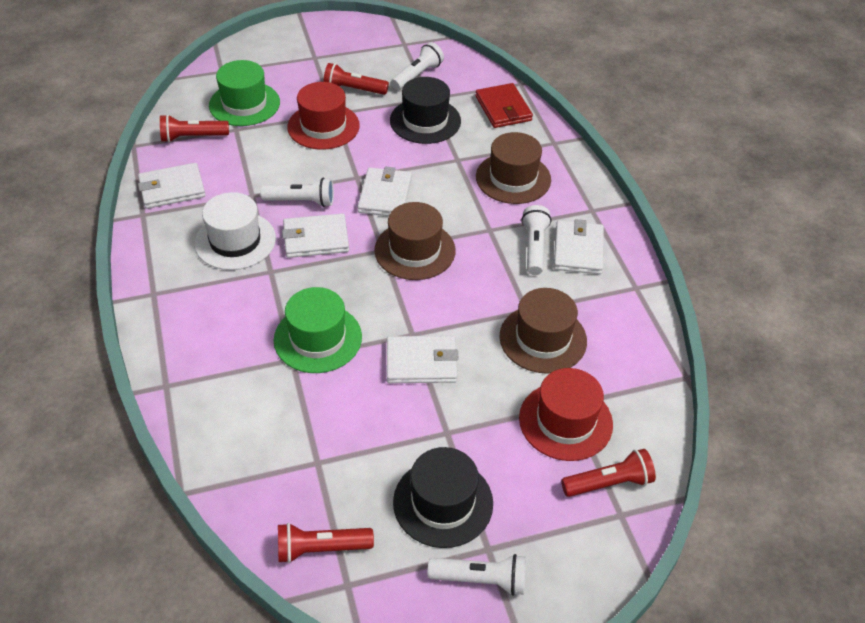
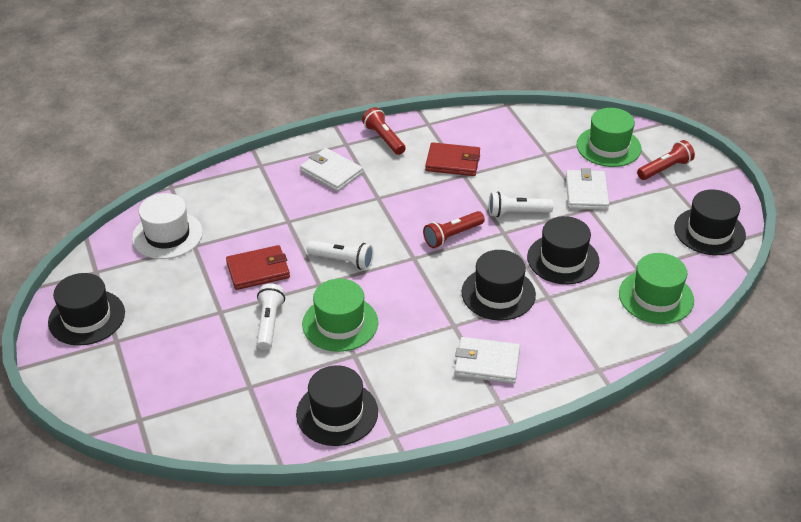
black hat: [390,77,461,144] [393,447,493,548] = 2 -> [48,273,125,346] [296,365,378,446] [461,250,536,321] [527,216,600,284] [674,189,746,255] = 5
brown hat: [374,202,456,280] [476,132,551,204] [499,288,587,374] = 3 -> none = 0
green hat: [209,60,280,126] [274,287,362,373] = 2 -> [302,279,378,352] [577,108,641,167] [619,253,694,324] = 3
red flashlight: [160,114,229,143] [278,523,374,563] [323,63,389,95] [561,449,656,497] = 4 -> [362,107,406,155] [423,211,485,248] [637,140,695,180] = 3
red hat: [287,82,360,150] [519,368,613,461] = 2 -> none = 0
red wallet: [475,83,533,128] = 1 -> [226,245,290,290] [425,142,480,176] = 2
white flashlight: [260,178,334,207] [391,42,444,90] [428,554,526,596] [521,205,551,275] = 4 -> [256,284,285,350] [307,241,373,270] [489,191,553,217] = 3
white wallet: [138,163,205,209] [282,213,349,258] [357,167,412,216] [387,336,459,383] [554,219,604,274] = 5 -> [300,148,363,192] [454,337,520,384] [565,168,609,210] = 3

